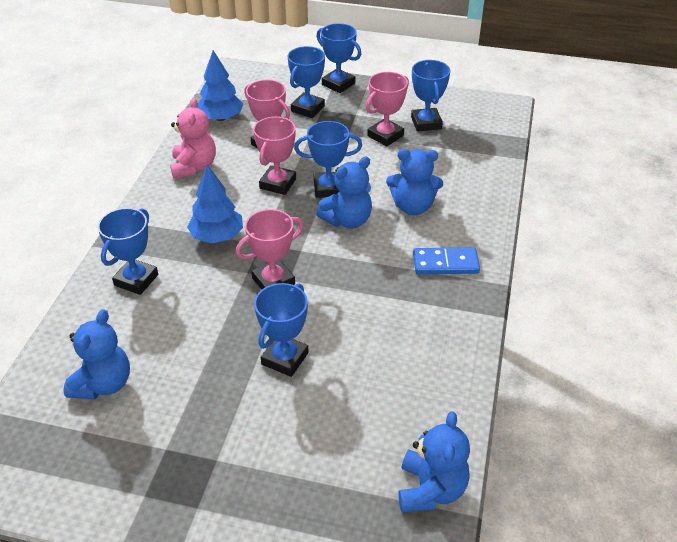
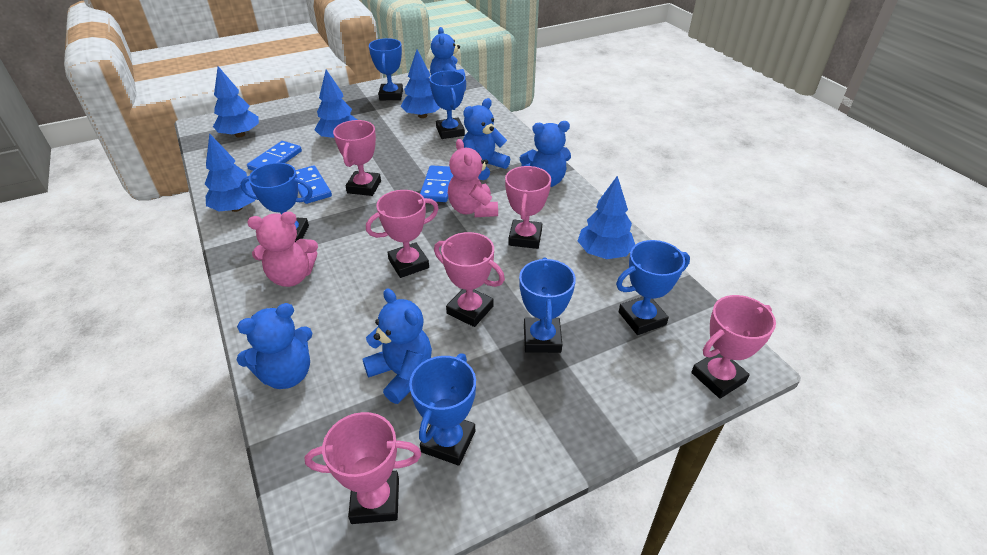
blue domino: [413,248,480,274] = 1 -> [247,141,302,171] [296,165,332,204] [420,165,453,202] = 3
blue teddy bear: [64,309,130,399] [316,157,372,229] [386,149,443,215] [399,411,470,512] = 4 -> [237,303,312,389] [362,288,432,404] [430,27,466,90] [463,98,510,180] [520,121,571,187] = 5
blue tree: [187,165,243,244] [197,50,244,121] = 2 -> [205,133,256,212] [213,66,259,137] [314,69,357,138] [400,50,440,118] [578,176,635,259] = 5
pink teddy bear: [170,98,216,179] = 1 -> [247,212,318,287] [448,139,498,217] = 2
pink trophy: [236,209,304,290] [244,80,290,148] [253,117,296,195] [366,72,409,146] = 4 -> [305,412,421,524] [333,120,381,196] [366,190,439,278] [434,232,505,327] [505,166,551,249] [691,295,776,399] = 6

